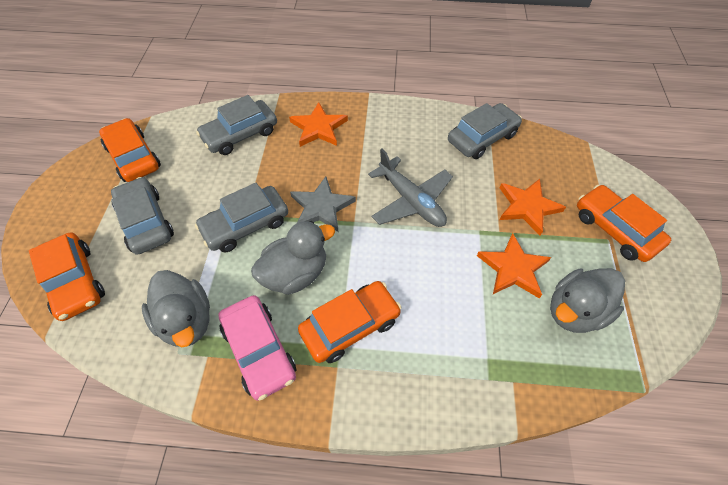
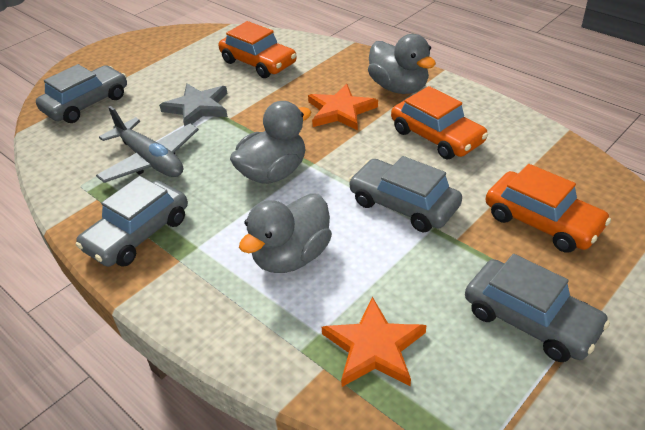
orange car: [29,232,105,321] [99,118,161,182] [298,281,401,363] [577,185,671,262] = 4 -> [218,21,297,78] [391,86,488,160] [486,164,611,253] = 3
orange star: [289,102,348,147] [477,233,551,298] [500,179,566,236] = 3 -> [308,84,378,131] [322,297,426,387] = 2
pink car: [219,295,296,401] = 1 -> none = 0

